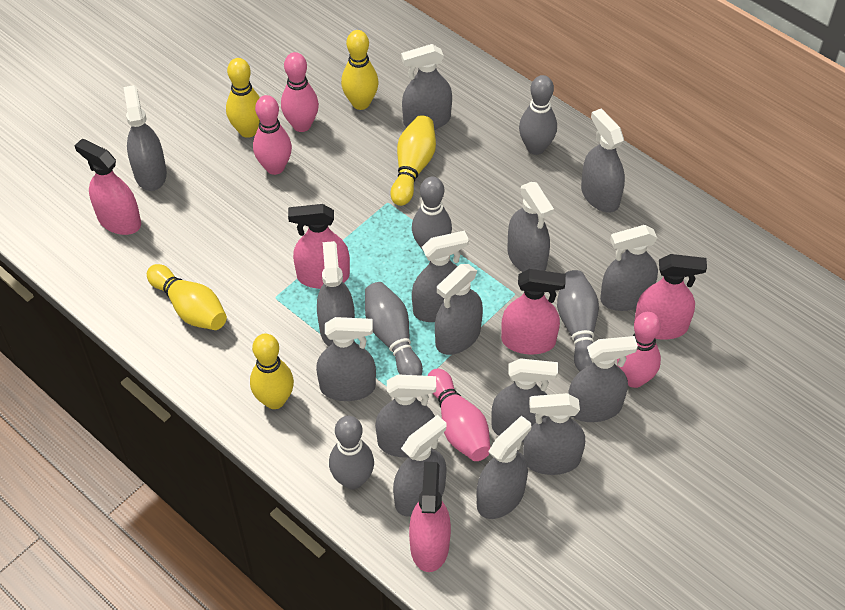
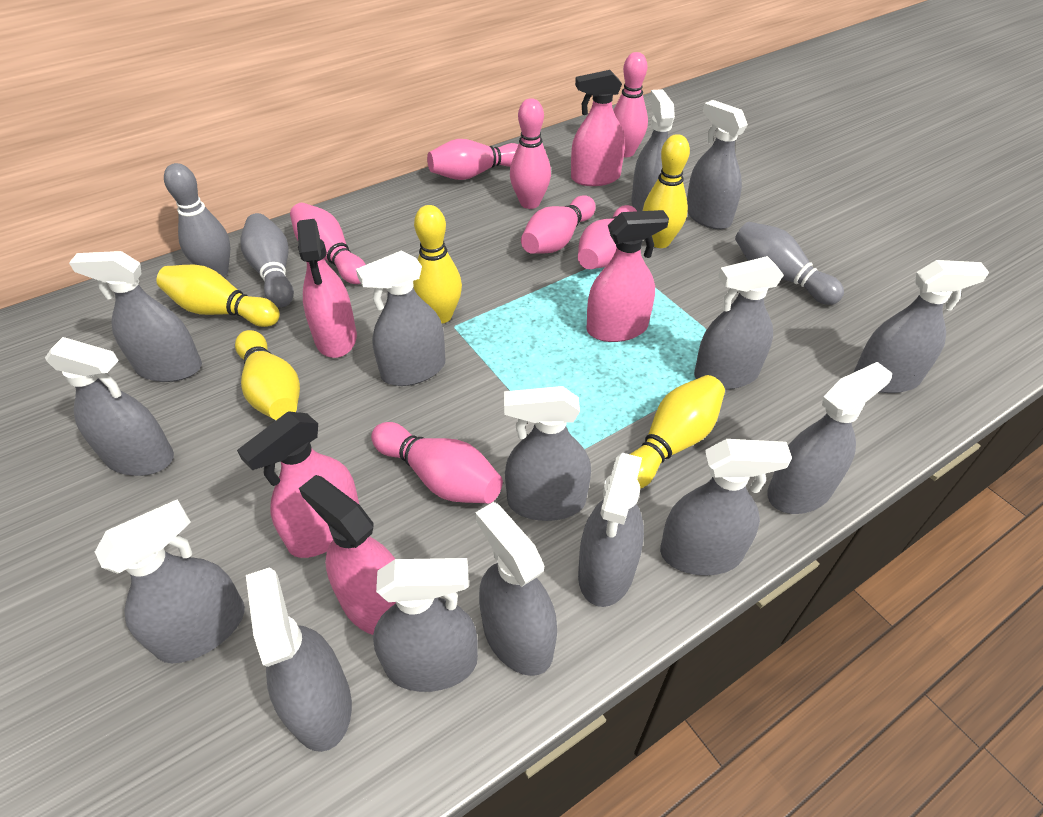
grey bowling pin: [329,416,374,489] [365,282,423,376] [412,177,452,250] [519,75,557,155] [557,270,599,371] = 5 -> [164,163,230,277] [240,213,294,307] [735,222,844,305] = 3
pink bowling pin: [253,95,292,175] [281,52,319,132] [428,369,490,461] [617,312,661,388] = 4 -> [290,203,366,284] [371,422,503,504] [427,139,518,180] [510,98,551,209] [521,195,596,254] [578,205,637,269] [613,52,648,157] = 7

